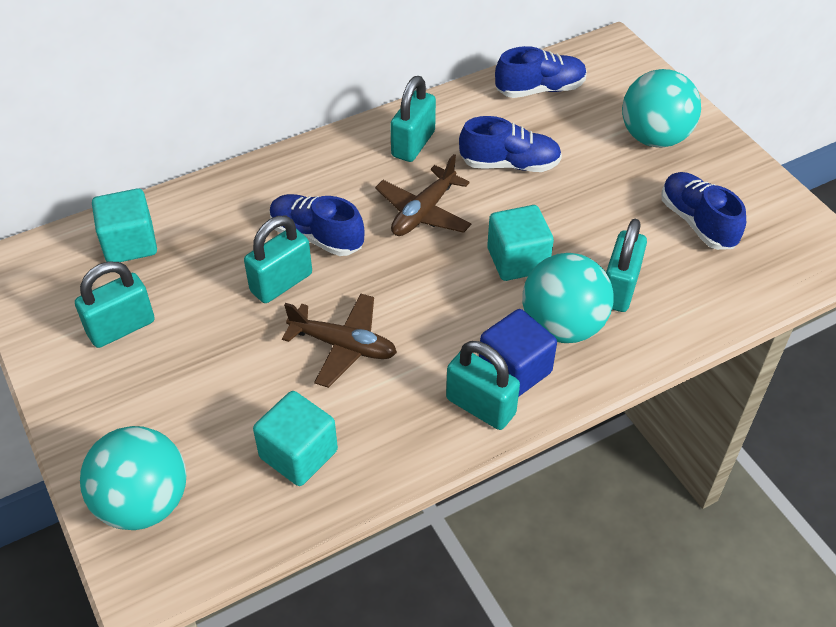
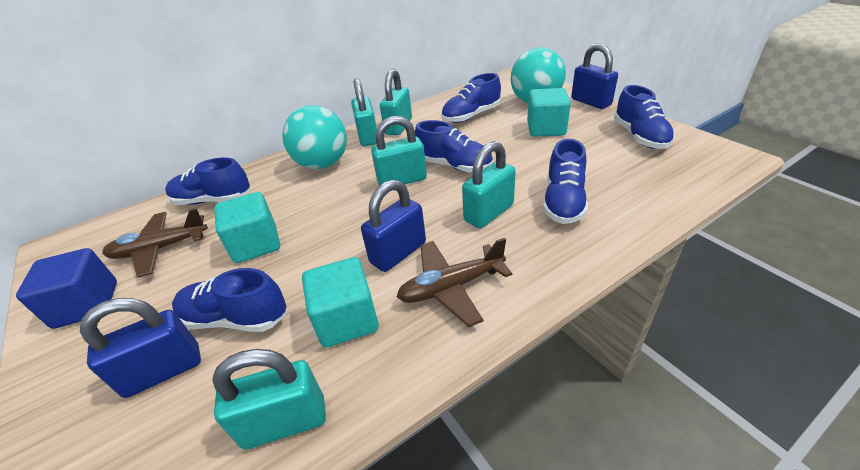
blue padlock: none = 0 -> [80,298,201,398] [361,180,426,272] [571,43,618,109] = 3
blue shoe: [270,194,365,256] [459,116,562,172] [495,46,587,98] [661,172,746,250] = 4 -> [165,158,250,205] [172,268,286,332] [415,120,493,173] [441,73,501,123] [543,139,588,224] [614,85,675,149] = 6
turquoise ball: [80,426,186,530] [522,253,614,343] [622,69,701,148] = 3 -> [282,105,347,169] [511,47,566,103] = 2

